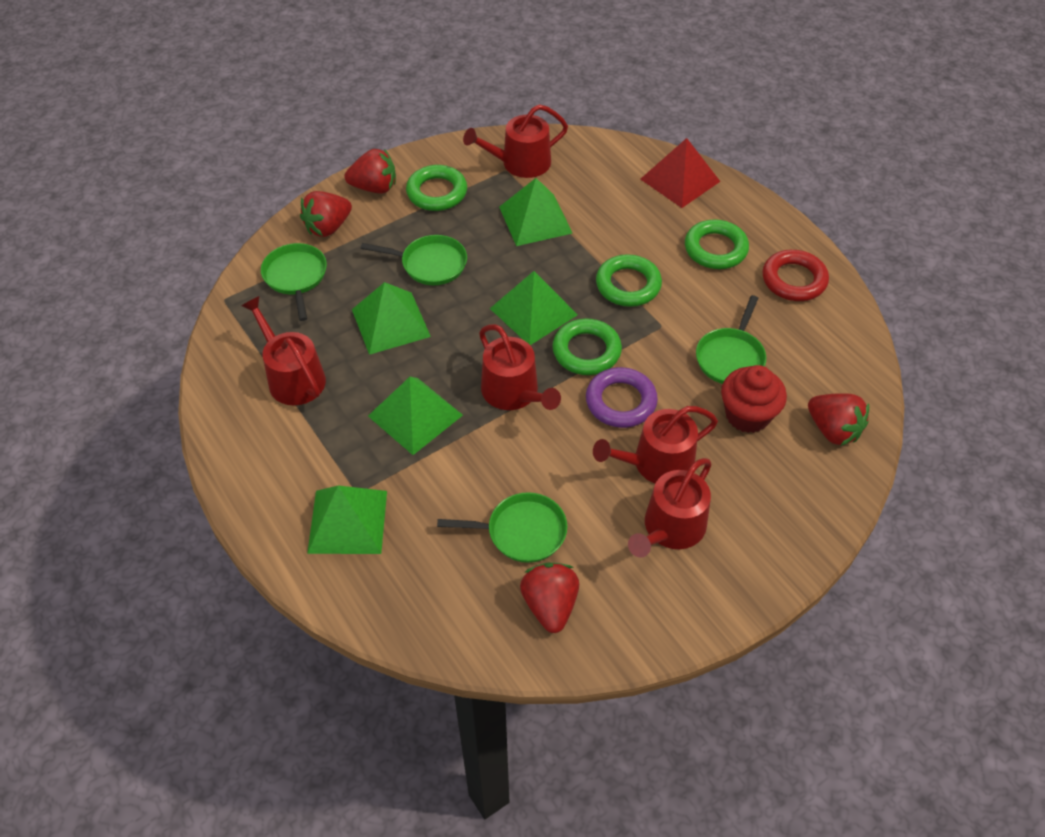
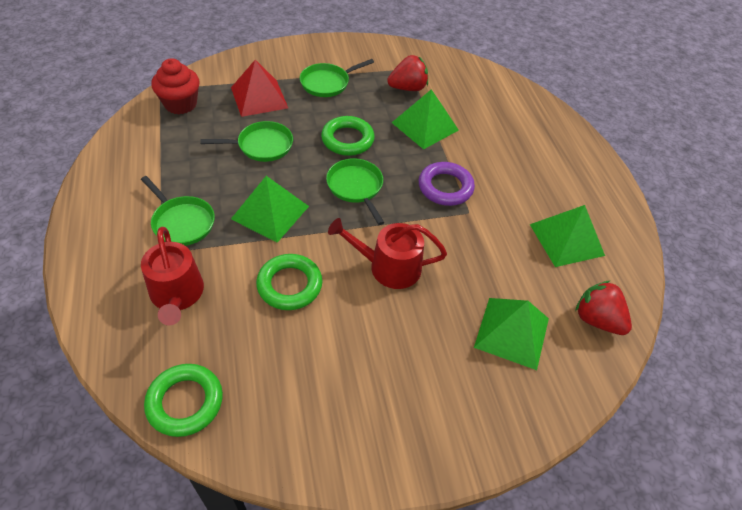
green pyramid: [307,485,387,554] [352,282,431,355] [368,377,463,455] [490,271,578,345] [499,178,573,246] = 5 -> [231,176,309,243] [391,89,459,149] [474,298,549,370] [530,205,605,267] = 4
green ring: [406,165,467,211] [552,318,622,375] [596,254,662,307] [685,219,749,269] = 4 -> [144,364,223,437] [256,254,322,310] [321,116,375,156] = 3
red ring: [762,250,829,301] = 1 -> none = 0
red strawberry: [300,191,352,237] [344,149,396,194] [520,563,579,633] [808,393,869,446] = 4 -> [387,55,428,91] [575,281,632,335] = 2
red watering can: [241,296,326,405] [463,104,568,178] [479,324,561,410] [593,406,718,483] [628,458,711,558] = 5 -> [141,227,204,325] [328,218,447,289] = 2

